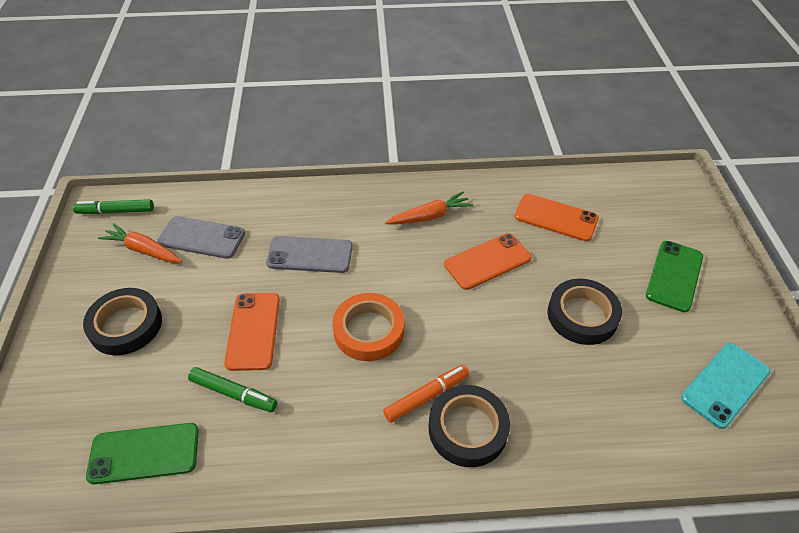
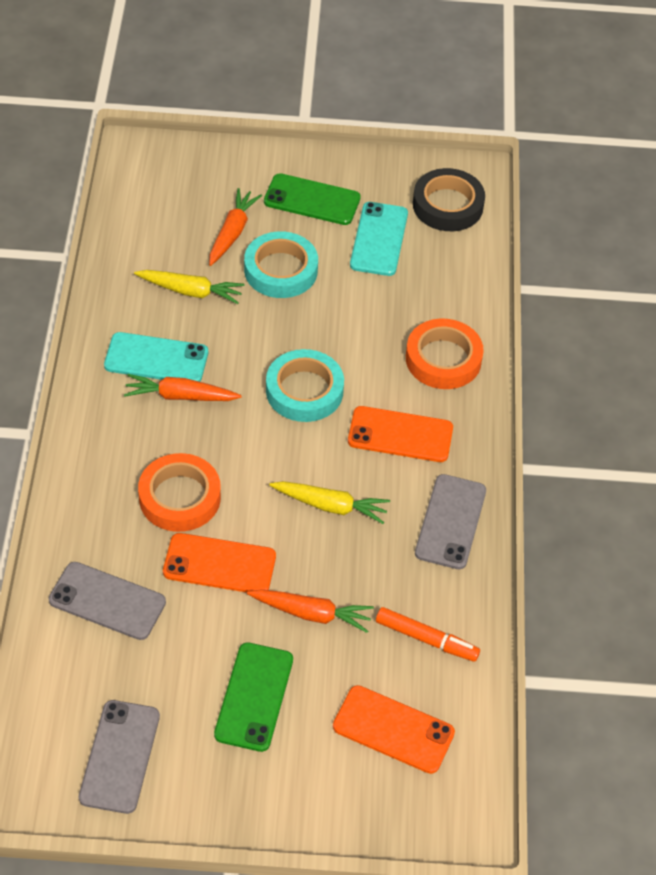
black tape: [83,288,162,355] [429,385,510,467] [548,279,622,345] = 3 -> [413,168,485,231] = 1
green marker: [73,199,154,214] [188,367,277,412] = 2 -> none = 0
grey phone: [157,216,245,259] [266,236,353,273] = 2 -> [49,562,166,640] [79,700,160,814] [415,474,486,569] = 3
orange carrot: [98,223,182,263] [385,192,473,224] = 2 -> [124,374,242,401] [209,188,262,266] [247,589,374,633] = 3
orange tape: [333,293,404,361] = 1 -> [138,453,221,532] [406,319,484,389] = 2
turquoise phone: [681,343,770,429] = 1 -> [104,332,208,382] [350,202,408,276] = 2
turquoise tape: none = 0 -> [244,231,318,298] [266,349,344,422] = 2
yellow carrot: none = 0 -> [134,270,245,304] [269,481,390,524] = 2

